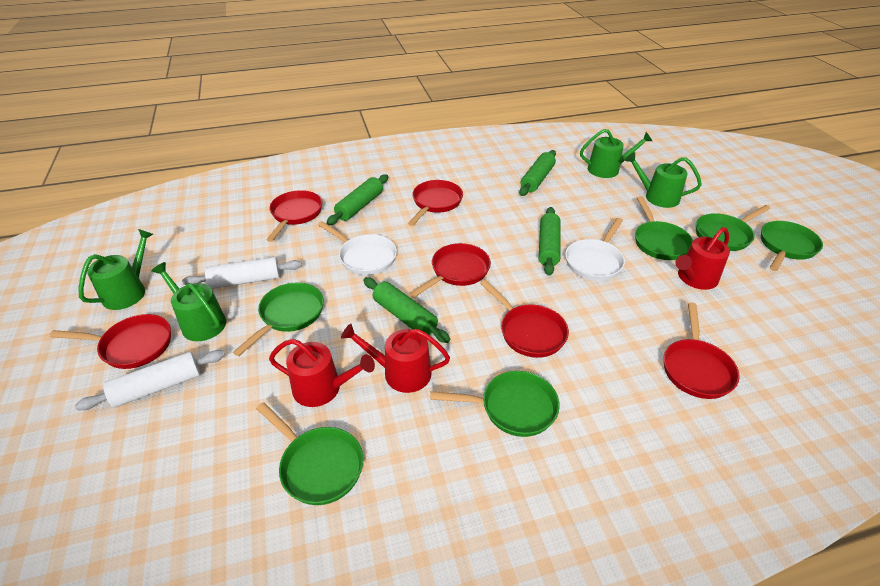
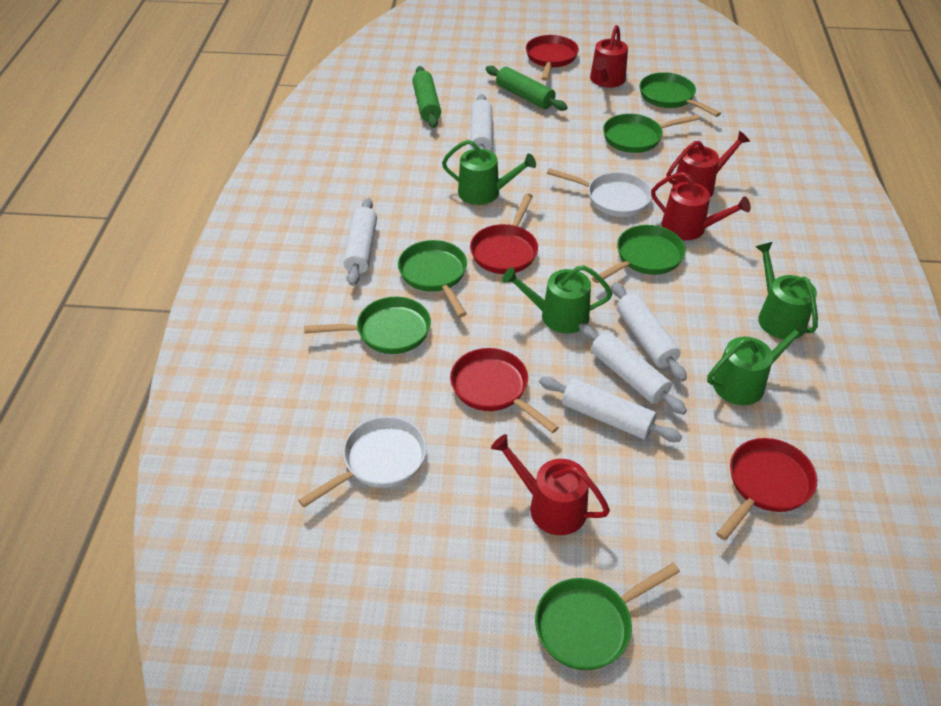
green rolling pin: [326,174,388,225] [363,277,450,343] [519,150,556,196] [539,207,561,276] = 4 -> [412,66,441,128] [486,66,568,111] = 2
red pan: [50,314,171,369] [267,190,322,242] [408,180,463,226] [409,243,491,298] [480,280,569,358] [664,302,740,399] = 6 -> [450,348,559,433] [470,193,538,274] [526,35,579,81] [716,438,817,540] = 4
red watering can: [269,339,375,407] [341,324,450,393] [675,227,730,290] = 3 -> [491,434,610,535] [590,25,628,88] [651,172,751,240] [667,131,750,197] = 4
white rolling pin: [75,350,225,410] [182,257,302,289] = 2 -> [343,198,377,286] [471,94,493,151] [539,377,682,442] [579,323,687,415] [612,282,687,382] = 5

